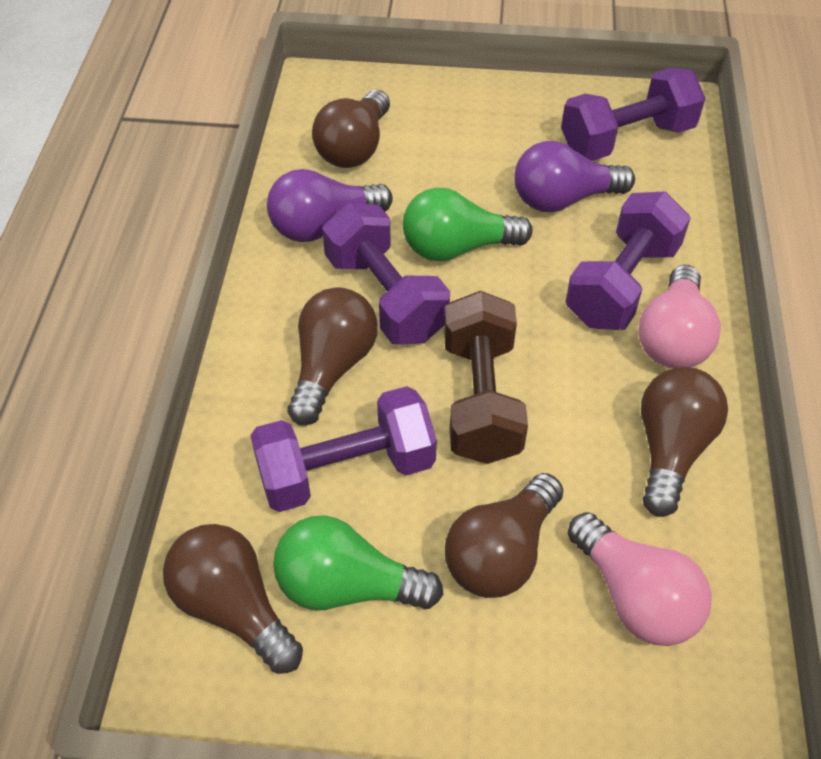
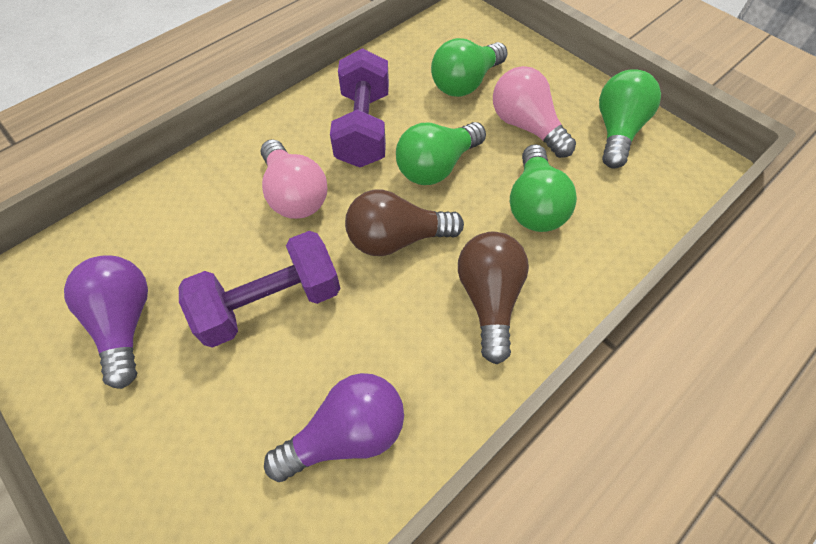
brown dumbbell: [444,291,528,464] = 1 -> none = 0
brown light bulb: [163,524,303,674] [288,287,377,426] [312,90,390,168] [445,473,563,598] [641,367,728,517] = 5 -> [345,189,464,256] [458,232,529,365] = 2
green light bulb: [273,515,444,610] [403,188,533,261] = 2 -> [396,122,486,185] [431,38,508,97] [510,144,577,232] [599,69,661,169] = 4
purple dumbbell: [250,386,437,512] [322,203,450,345] [561,67,705,161] [565,191,691,330] = 4 -> [179,231,340,348] [330,48,389,168] = 2

